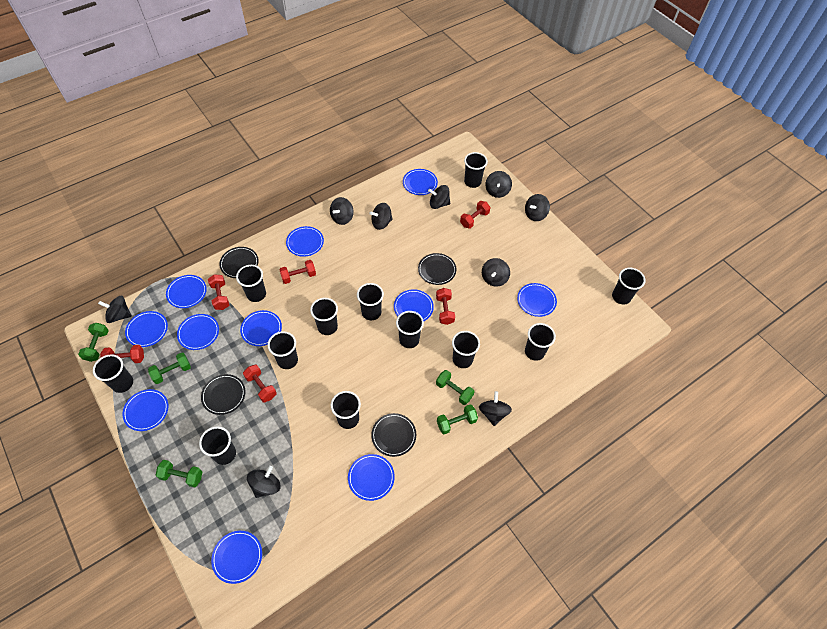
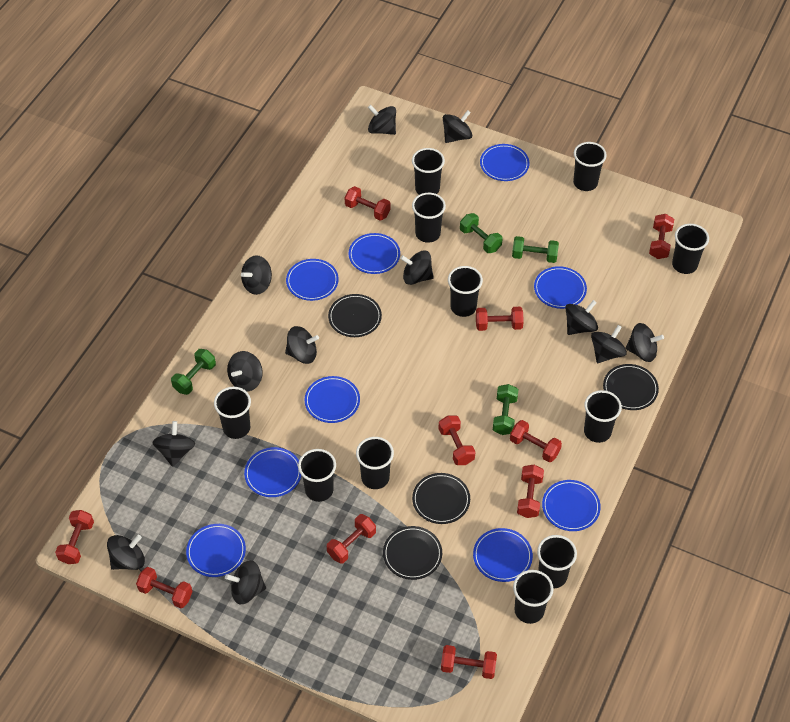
black cup: [93,354,133,393] [199,426,236,465] [236,265,266,302] [268,331,298,369] [310,298,338,335] [331,391,361,429] [357,283,384,320] [396,311,424,348] [452,331,480,368] [464,152,488,188] [525,323,556,361] [612,268,645,304] = 12 -> [214,387,251,439] [298,449,336,502] [356,437,394,489] [412,148,445,195] [412,193,446,243] [448,266,483,317] [513,570,554,624] [537,535,577,588] [573,142,607,191] [584,390,622,443] [672,224,709,274] = 11
black spinning top: [98,296,132,323] [247,466,281,498] [330,197,354,225] [369,203,393,230] [428,185,450,209] [479,391,512,426] [482,258,510,287] [485,171,512,198] [525,194,550,221] = 9 -> [107,535,145,570] [152,421,195,467] [225,560,266,604] [227,351,263,391] [241,255,272,295] [285,326,319,364] [368,105,396,135] [400,250,434,285] [443,110,472,143] [565,300,598,335] [591,325,627,363] [625,323,664,362] = 12
blue plate: [122,389,168,431] [125,311,168,347] [166,275,207,308] [177,314,219,350] [211,531,262,584] [240,310,282,346] [286,226,324,257] [348,454,395,501] [394,289,434,321] [403,169,438,195] [517,283,557,317] = 11 -> [186,524,246,577] [244,447,301,497] [286,259,339,301] [304,376,360,423] [348,233,400,274] [473,528,533,582] [480,144,530,181] [534,266,587,309] [542,480,601,531] = 9
green dumbbell: [78,323,109,362] [148,353,191,384] [156,460,202,487] [436,370,474,405] [437,404,478,434] = 5 -> [171,349,216,395] [460,213,503,253] [493,384,519,435] [512,236,559,263] = 4
red dumbbell: [100,345,144,363] [208,274,229,310] [243,365,277,403] [279,260,316,284] [436,288,455,325] [460,201,490,229] = 6 -> [55,510,94,564] [136,567,193,608] [327,514,376,564] [345,186,390,221] [438,415,475,465] [441,645,497,679] [476,307,524,331] [510,420,562,462] [517,465,544,518] [649,214,674,259] = 10

